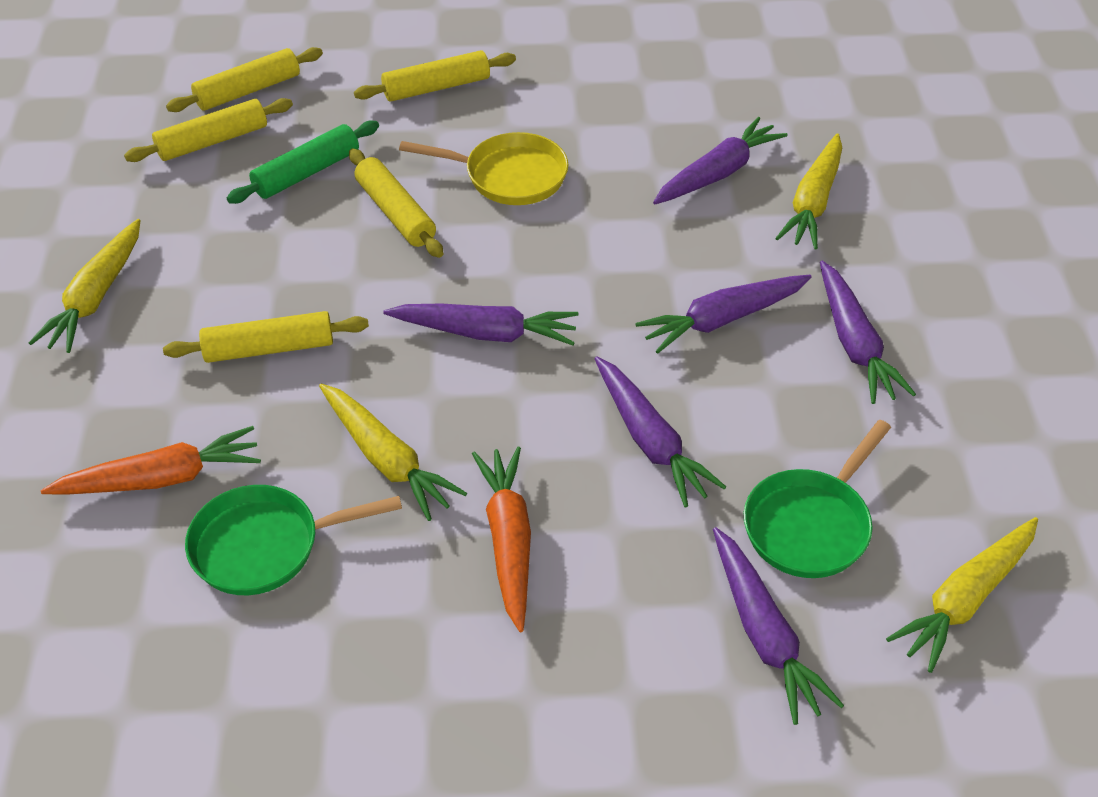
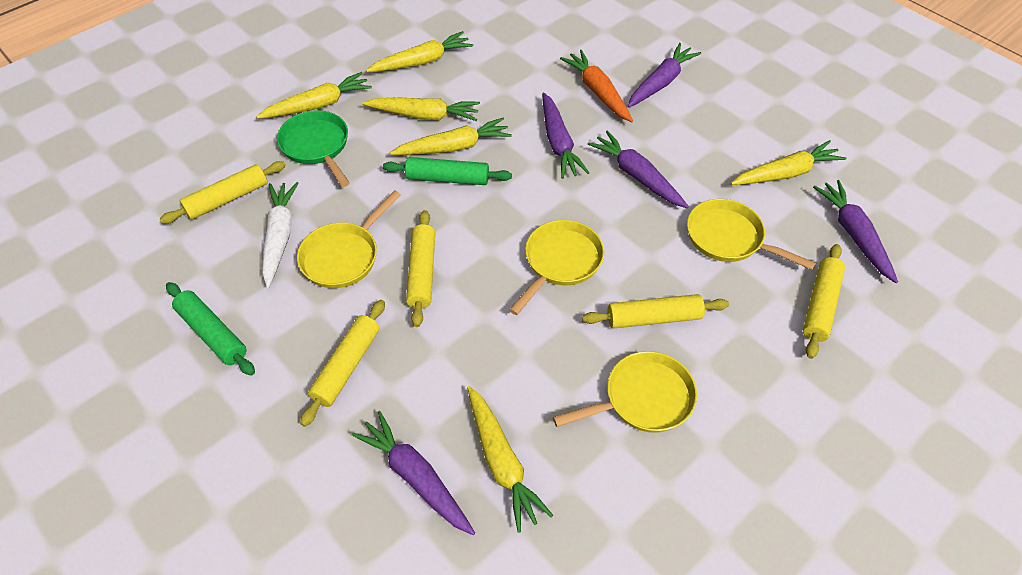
green pan: [185,485,402,595] [744,420,891,578] = 2 -> [277,110,350,187] = 1
green rolling pin: [227,121,379,204] = 1 -> [166,282,255,376] [383,157,512,185] = 2
orange carrot: [41,426,261,495] [472,447,531,632] = 2 -> [560,50,633,122] = 1
purple carrot: [383,303,578,345] [594,356,726,508] [635,275,812,354] [653,117,788,204] [713,527,844,725] [820,261,916,404] = 6 -> [352,411,475,535] [542,93,589,179] [588,131,689,208] [628,43,701,107] [813,180,898,283] = 5
white carrot: none = 0 -> [262,182,299,288] = 1
yellow carrot: [29,219,141,353] [319,384,467,521] [775,133,842,250] [886,517,1038,673] = 4 -> [256,72,372,119] [362,97,480,121] [366,31,473,72] [390,118,512,155] [467,386,553,533] [731,140,846,185] = 6
yellow pan: [399,132,568,205] = 1 -> [297,190,401,288] [509,220,604,315] [553,351,697,433] [687,199,816,270] = 4

